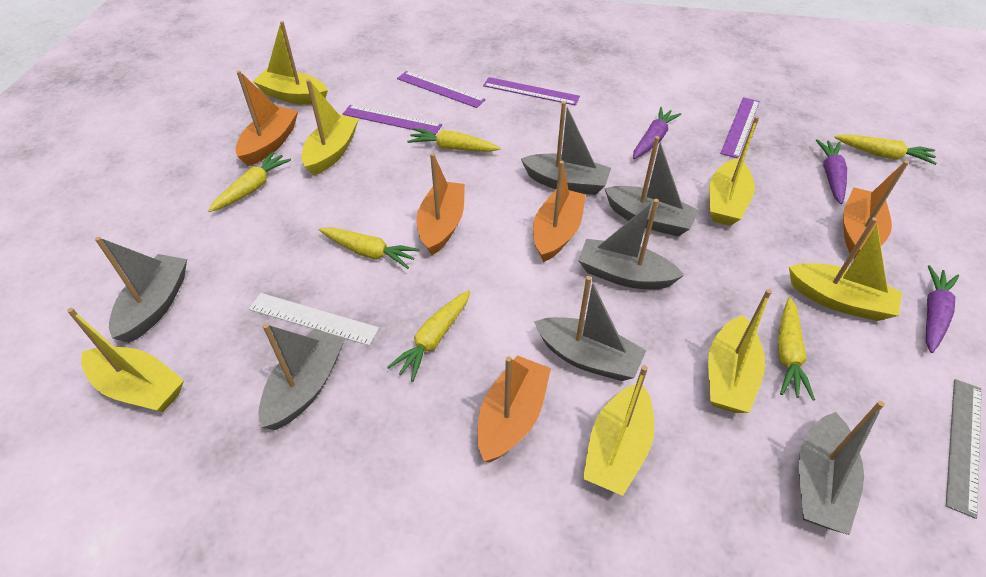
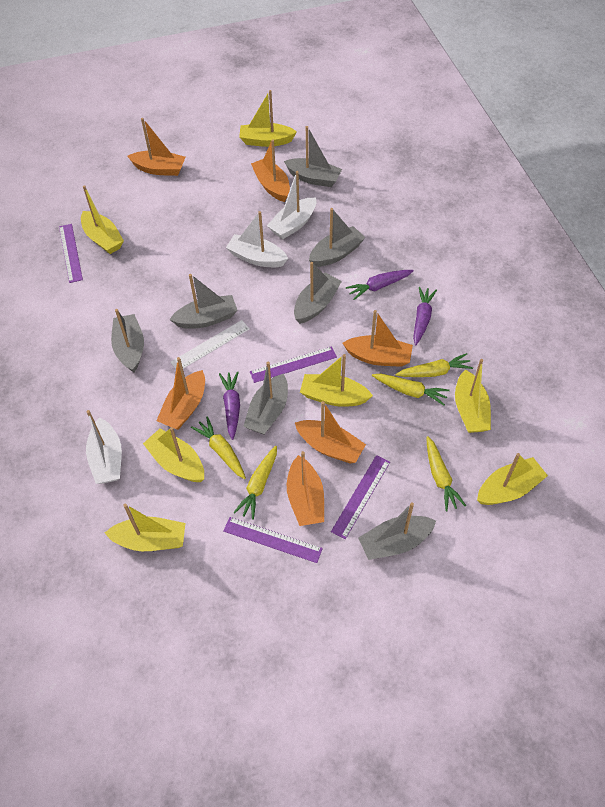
grey ruler: [946,379,982,519] = 1 -> none = 0
orange boat: [235,71,298,166] [417,153,465,255] [477,355,551,463] [533,160,586,262] [843,160,909,259] = 5 -> [128,118,186,176] [156,357,205,430] [251,140,290,202] [287,451,324,526] [295,401,366,464] [342,310,413,367] = 6
white boat: none = 0 -> [86,410,122,484] [226,211,288,267] [267,171,316,239] = 3
yellow carrot: [208,151,291,212] [319,227,420,269] [387,290,470,382] [407,128,501,152] [778,297,815,401] [834,134,937,165] = 6 -> [191,416,246,479] [233,446,277,520] [372,374,450,406] [396,353,473,377] [427,436,466,511] = 5

